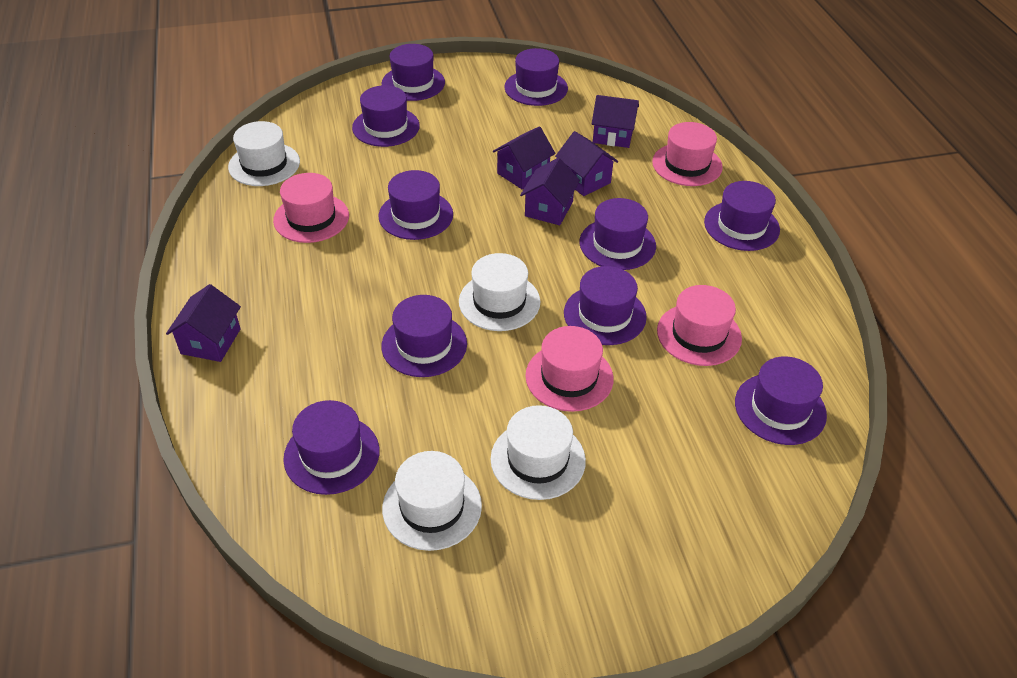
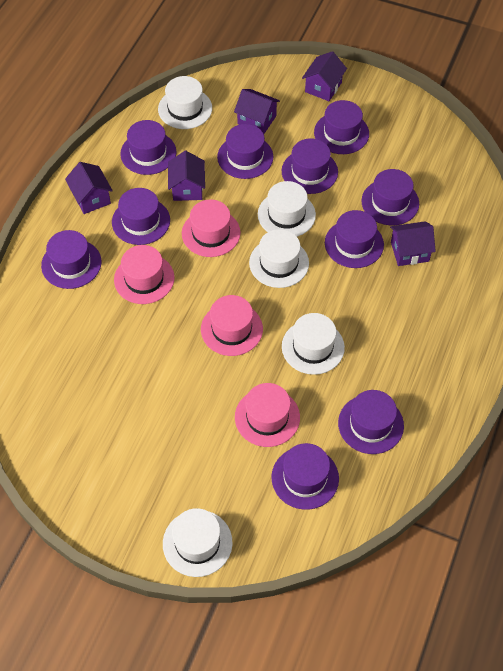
white hat: [228,121,300,186] [382,451,482,551] [459,253,541,331] [490,405,586,500] = 4 -> [158,76,212,129] [163,508,233,577] [249,229,309,288] [258,181,316,237] [282,313,345,375] = 5

